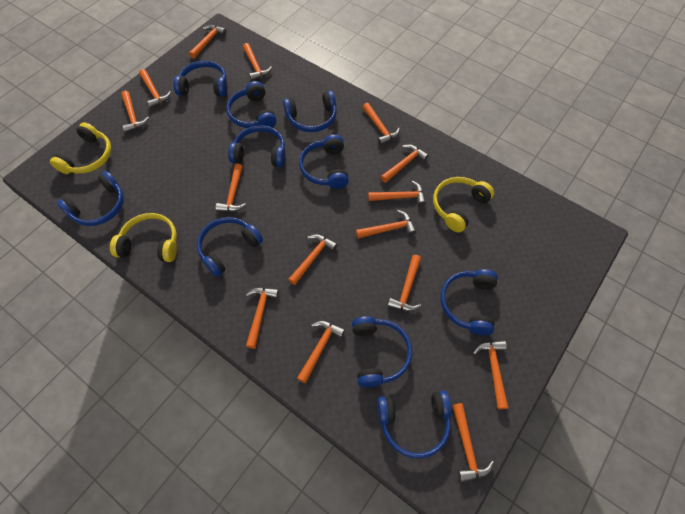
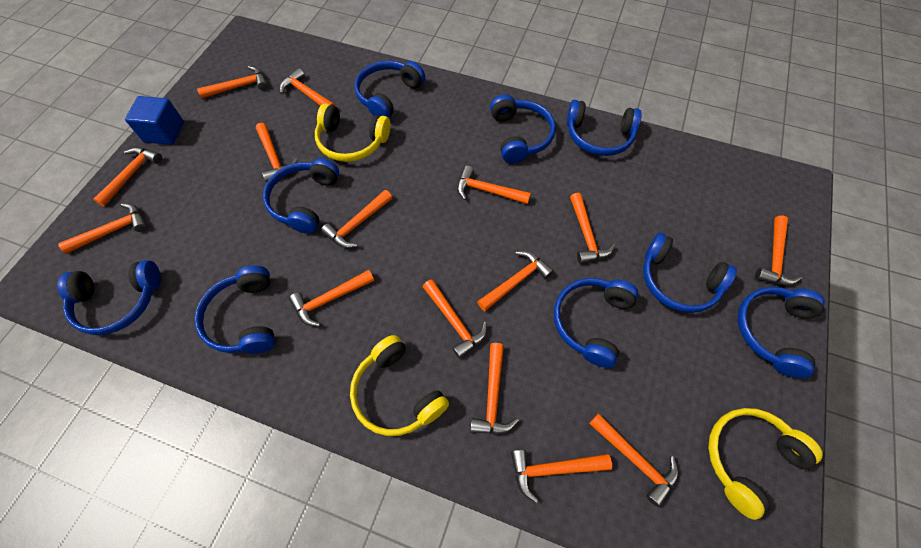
blue cube: none = 0 -> [125,96,184,145] = 1
blue headphones: [57,171,124,226] [173,61,227,97] [197,217,263,277] [226,81,277,128] [228,125,285,167] [283,90,337,132] [299,134,349,189] [352,316,412,388] [377,391,451,459] [440,269,498,335] = 10 -> [57,260,161,335] [194,265,275,354] [263,158,339,234] [355,61,425,118] [490,95,556,163] [554,278,639,368] [567,100,642,156] [643,233,737,313] [737,287,825,378] = 9

